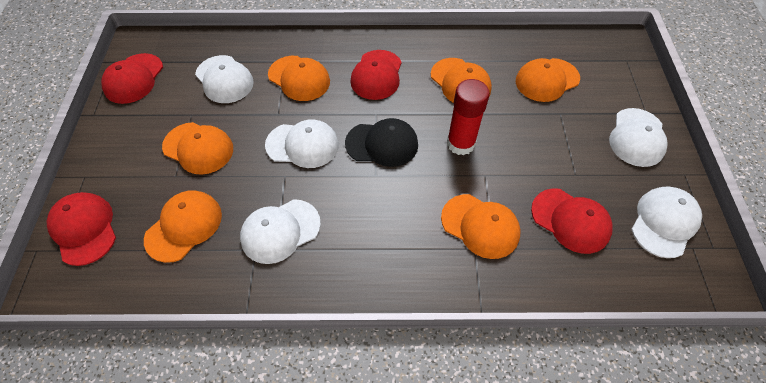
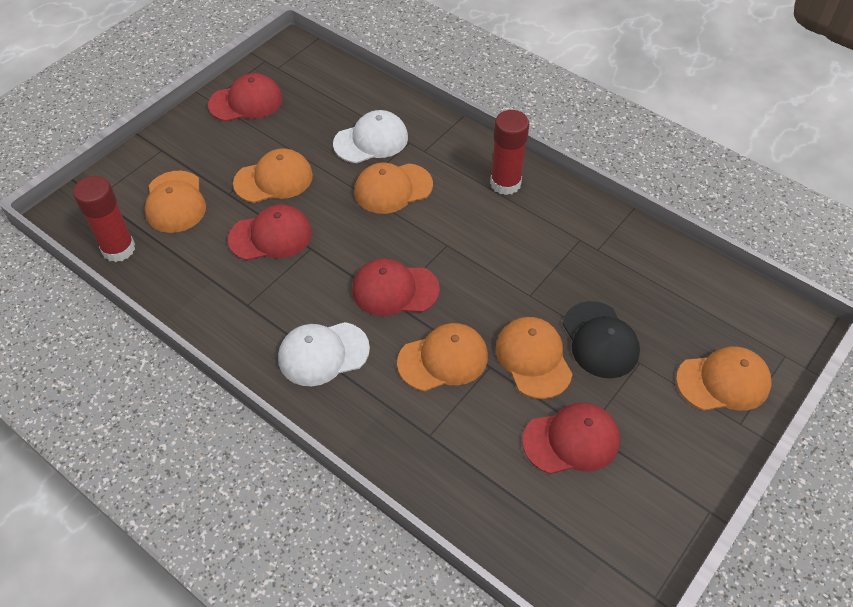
red glue stick: [447,79,490,156] = 1 -> [73,176,135,262] [490,110,529,195] = 2
white cap: [195,55,254,103] [240,199,321,264] [265,119,339,168] [609,108,668,167] [632,186,702,258] = 5 -> [278,322,370,386] [333,110,408,163] = 2

